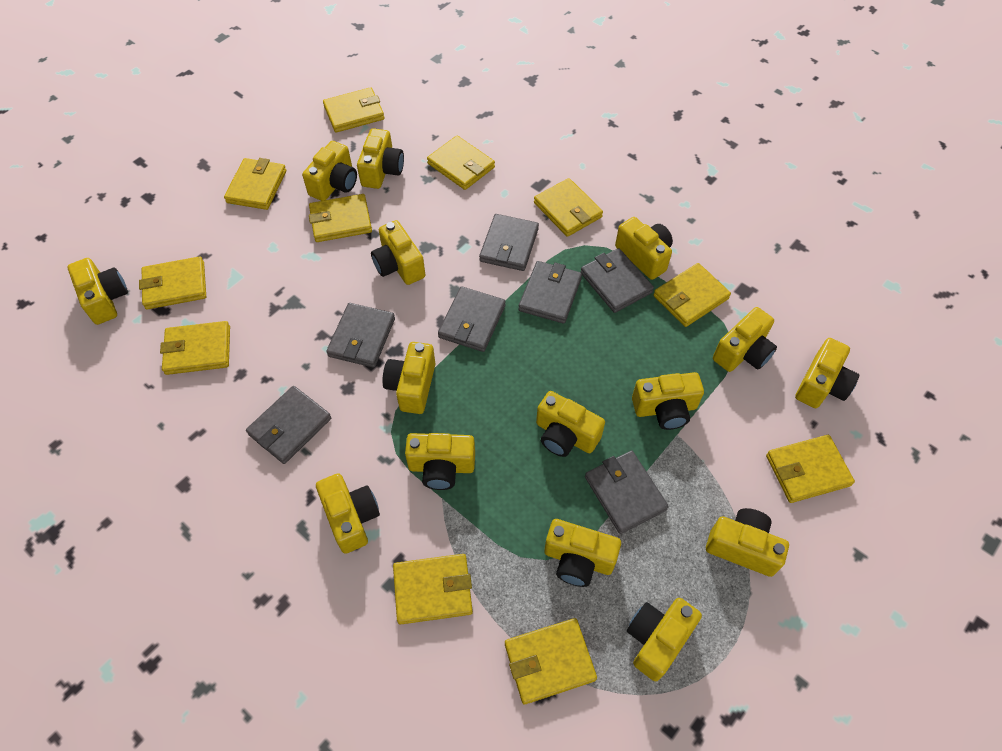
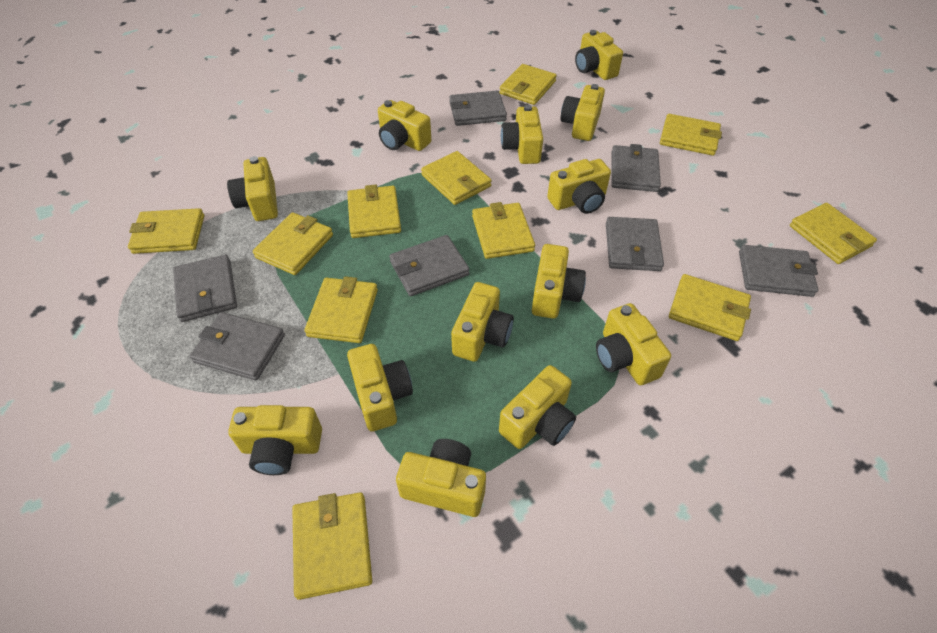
yellow camera: [67,258,128,325] [302,141,357,201] [316,473,380,554] [357,128,404,189] [371,220,425,285] [382,342,435,414] [405,433,475,490] [536,391,605,457] [544,519,621,587] [615,217,673,280] [627,598,702,681] [632,372,704,430] [706,508,789,577] [713,307,777,372] [795,338,859,409] = 15 -> [227,156,278,221] [228,405,322,475] [347,344,413,432] [378,100,431,151] [396,439,486,517] [451,282,514,362] [499,365,576,449] [501,105,543,164] [532,244,586,319] [547,159,611,214] [560,84,605,141] [575,30,623,80] [596,303,671,385] = 13

